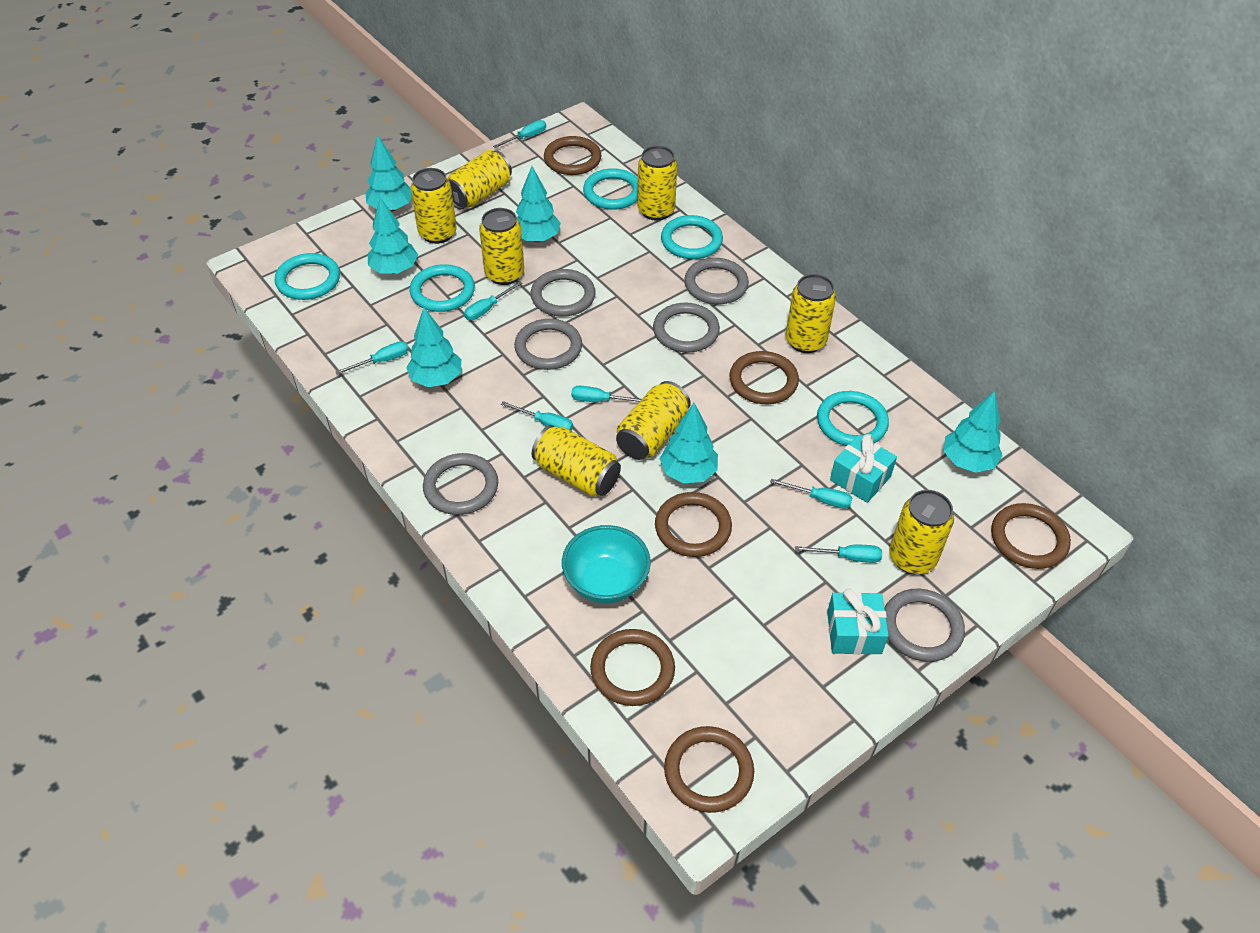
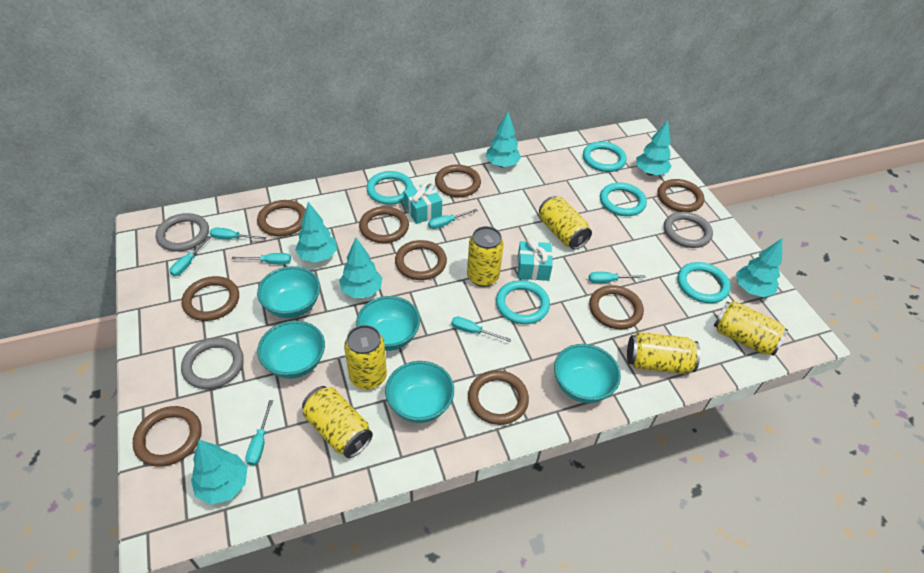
brown ring: [544,136,601,175] [590,629,675,706] [655,492,732,557] [664,726,754,813] [729,351,799,404] [991,503,1071,569] = 6 -> [133,406,202,467] [182,276,239,321] [257,200,306,237] [359,206,409,243] [395,240,447,280] [435,164,481,197] [468,370,529,425] [589,285,644,329] [658,179,704,212] = 9
grey ring: [423,453,498,515] [514,319,582,370] [531,269,596,317] [653,303,720,353] [684,258,749,304] [884,589,965,662] = 6 -> [156,213,209,251] [181,337,244,389] [664,212,713,248] = 3
turquoise bowl: [562,525,651,604] = 1 -> [257,266,320,318] [257,321,325,379] [356,296,420,351] [385,361,454,423] [554,344,621,403] = 5
yellow can: [411,168,456,244] [448,150,512,209] [479,208,524,285] [531,425,621,496] [616,381,691,460] [637,146,677,221] [786,274,836,353] [890,490,954,574] = 8 -> [302,386,373,458] [344,325,387,390] [467,226,504,287] [539,196,592,250] [627,332,700,374] [714,301,788,356] = 6

